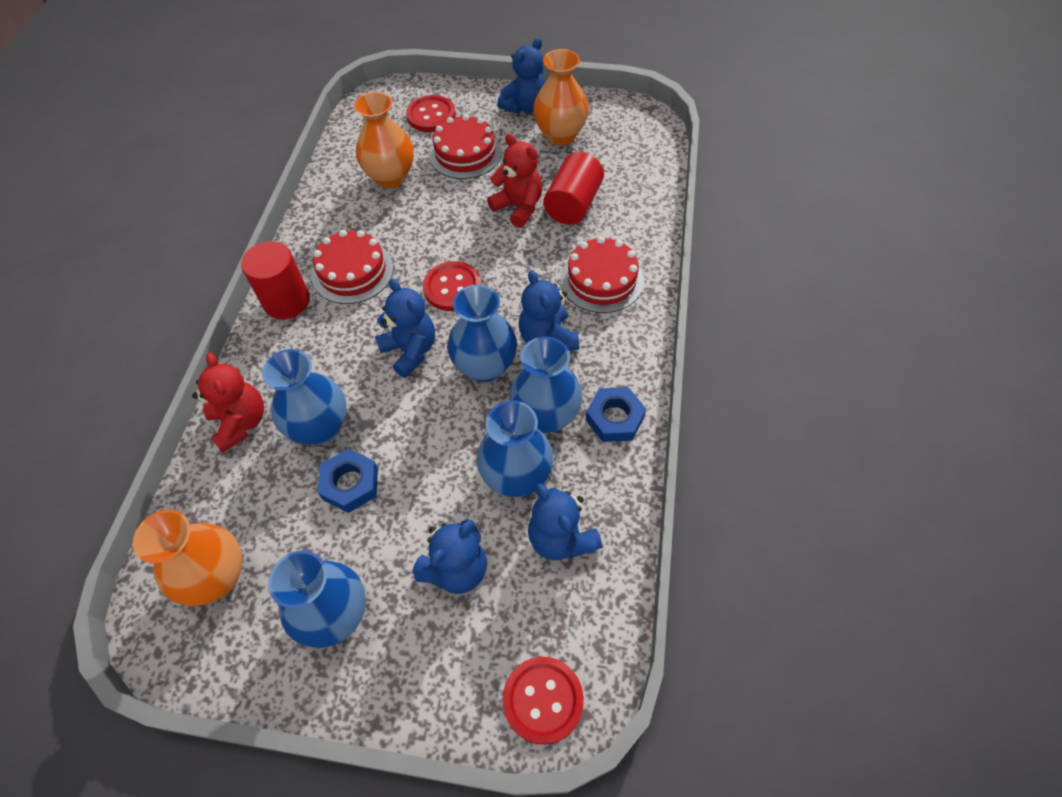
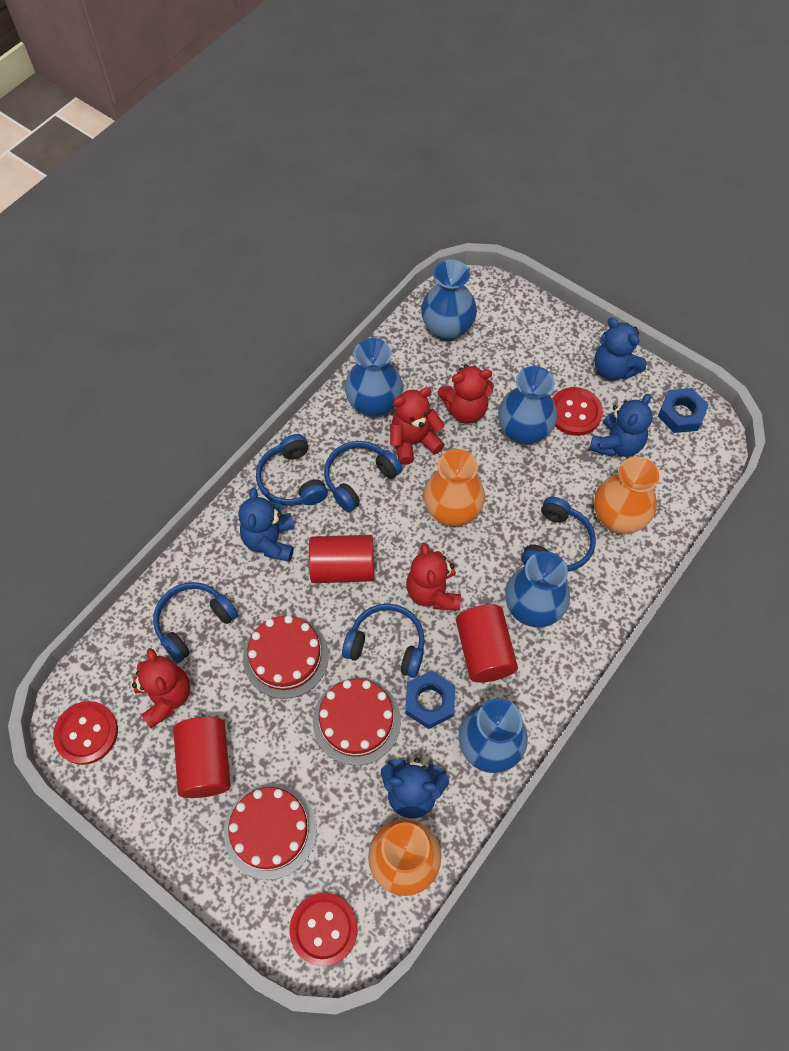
blue headphones: none = 0 -> [153,582,238,663] [256,434,328,506] [324,441,402,512] [342,604,425,678] [521,497,596,572] = 5
blue teddy bear: [375,279,435,378] [413,519,487,594] [497,38,546,114] [519,270,579,351] [528,484,602,560] = 5 -> [238,488,294,562] [381,758,449,819] [589,394,652,457] [594,317,647,380] = 4
red cylinder: [241,241,310,319] [544,152,604,225] = 2 -> [173,717,231,798] [309,535,374,583] [456,604,518,682] = 3
red teddy bear: [192,353,264,453] [487,133,543,228] = 2 -> [132,648,190,728] [390,387,445,465] [406,543,461,611] [438,364,494,423] = 4

